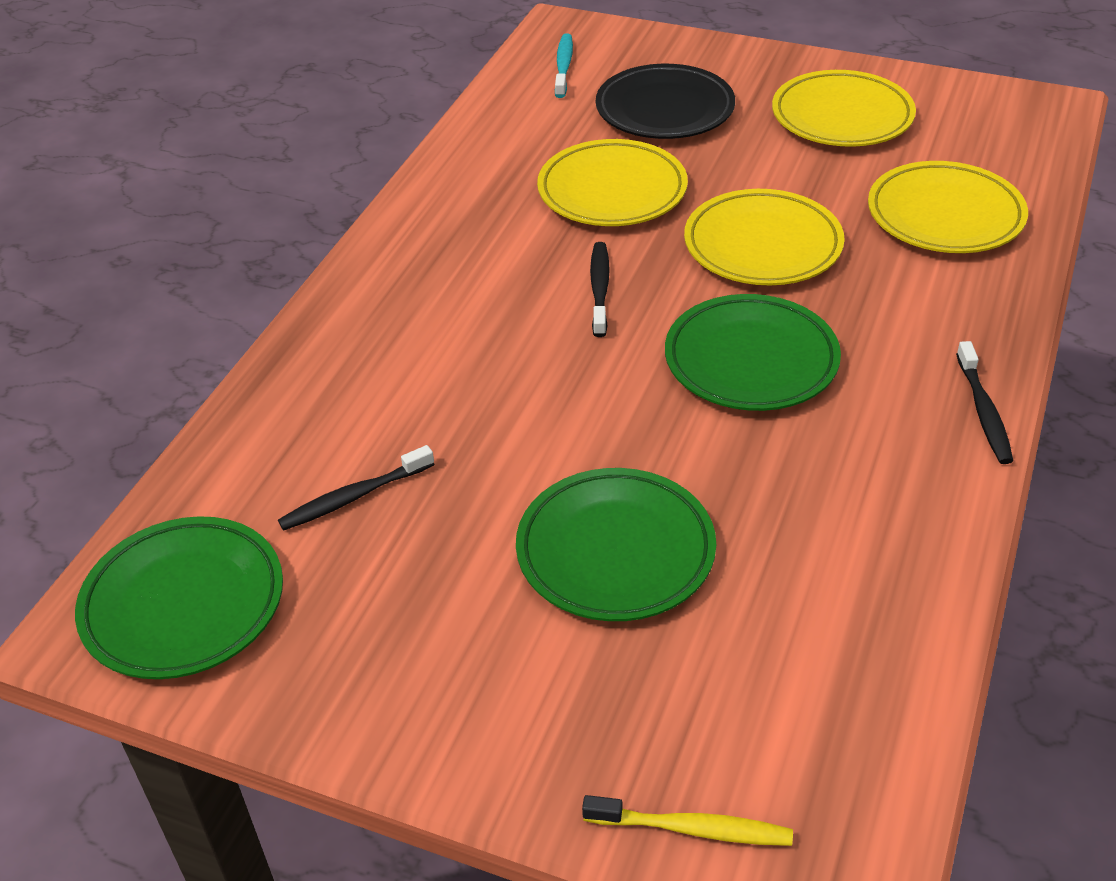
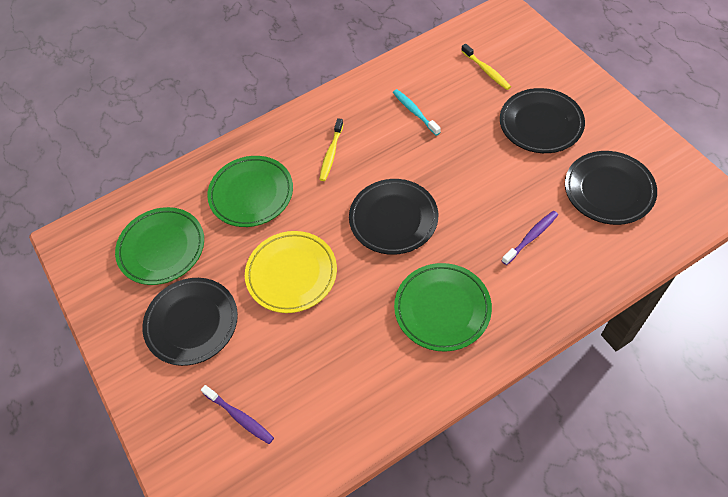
black plate: [596,64,735,139] = 1 -> [142,278,238,366] [349,179,438,255] [500,88,585,153] [565,151,657,225] = 4
black toothbrush: [278,445,434,531] [590,242,610,337] [956,341,1013,464] = 3 -> none = 0
purple toothbrush: none = 0 -> [201,385,274,444] [502,211,558,265] = 2
yellow plate: [537,139,688,226] [684,189,845,285] [772,70,916,147] [868,161,1028,253] = 4 -> [245,231,337,313] = 1
yellow toothbrush: [582,795,793,846] = 1 -> [319,118,343,181] [462,44,511,90] = 2

